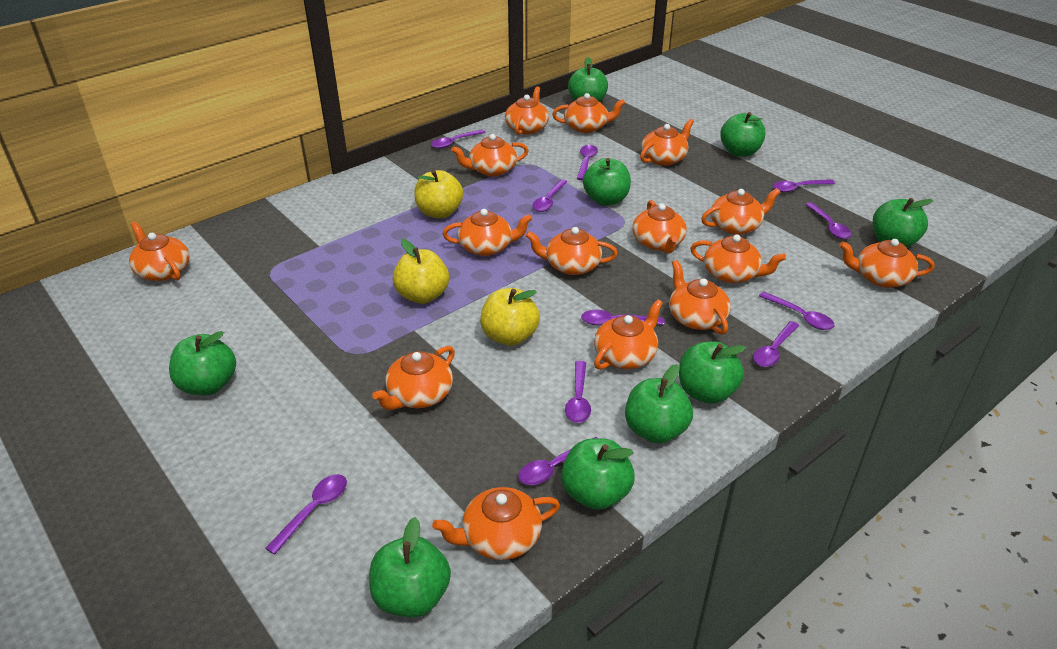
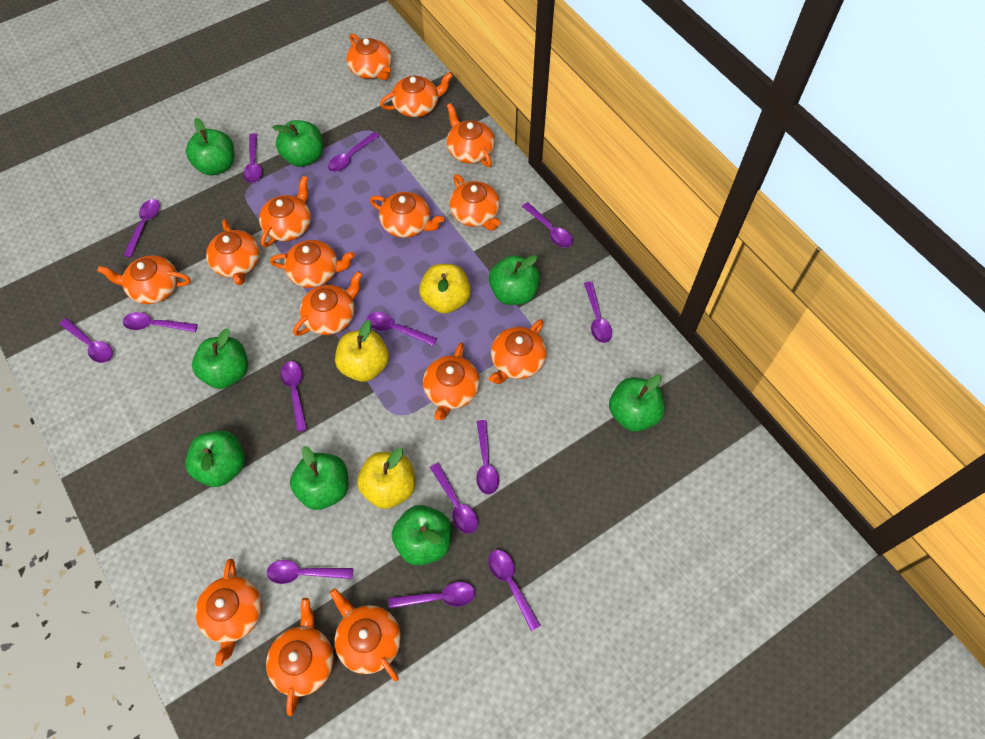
green apple: [169,331,236,395] [369,517,451,617] [561,438,635,510] [568,57,608,102] [583,158,631,205] [625,364,693,443] [679,341,746,404] [720,112,765,157] [873,198,933,248] = 9 -> [185,431,245,487] [186,118,234,175] [192,328,248,389] [272,120,323,167] [290,446,348,510] [392,505,451,566] [489,255,540,305] [609,375,665,432] = 8
purple spoon: [265,474,347,555] [431,129,486,149] [519,437,598,485] [532,179,567,212] [565,361,591,423] [577,145,598,180] [581,310,665,325] [753,321,799,367] [759,292,835,330] [772,179,835,193] [805,202,852,239] = 11 -> [60,318,113,363] [123,199,160,257] [123,312,198,332] [243,133,262,183] [266,560,353,584] [280,361,307,432] [328,132,379,172] [366,312,437,346] [388,582,475,609] [430,463,478,534] [476,420,499,494] [488,550,541,631] [522,202,573,248] [584,281,612,343] = 14

